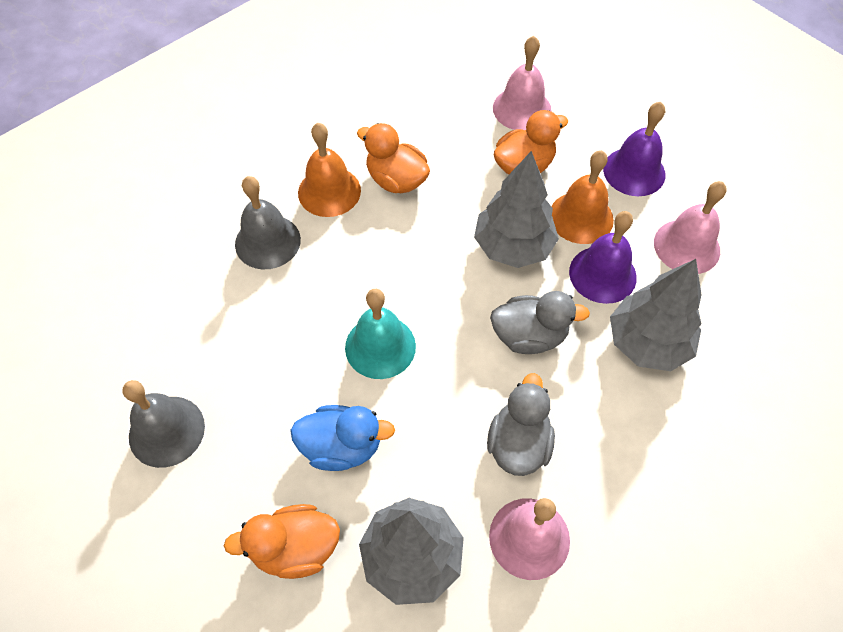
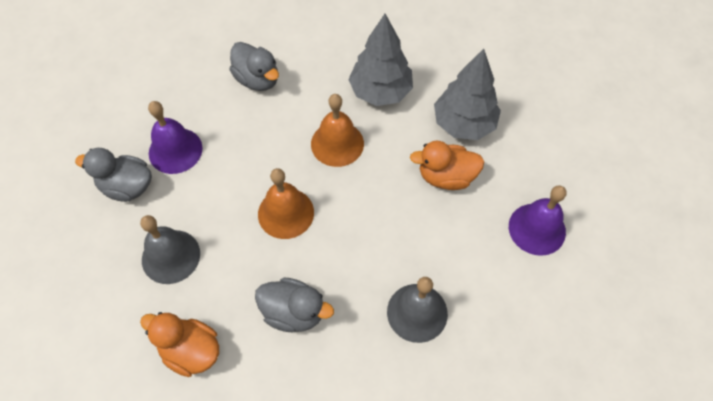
blue duck: [290,405,395,471] = 1 -> none = 0
grey duck: [487,373,555,476] [490,291,590,354] = 2 -> [75,148,152,202] [230,42,279,91] [255,278,334,332] = 3
grey tree: [359,498,464,605] [474,151,559,268] [610,259,702,371] = 3 -> [348,14,413,106] [434,49,501,140] = 2
orange duck: [224,504,340,579] [357,123,430,193] [494,110,568,174] = 3 -> [140,312,219,377] [410,141,484,190] = 2
pink bell: [489,498,570,580] [493,36,551,130] [654,181,727,274] = 3 -> none = 0
turquoise bell: [345,289,416,379] = 1 -> none = 0

